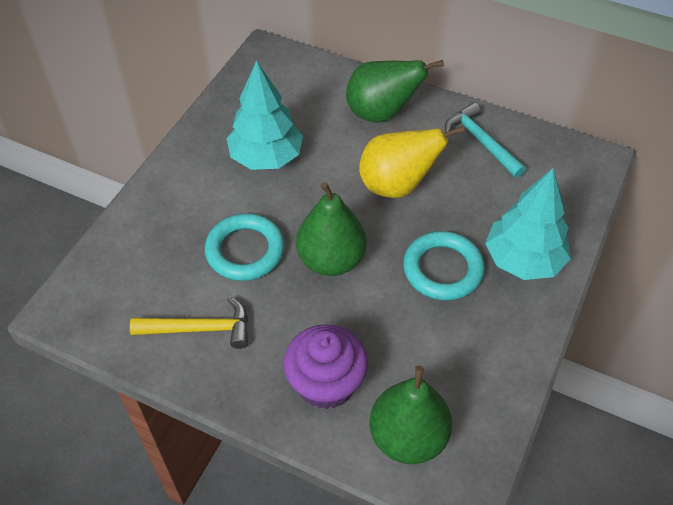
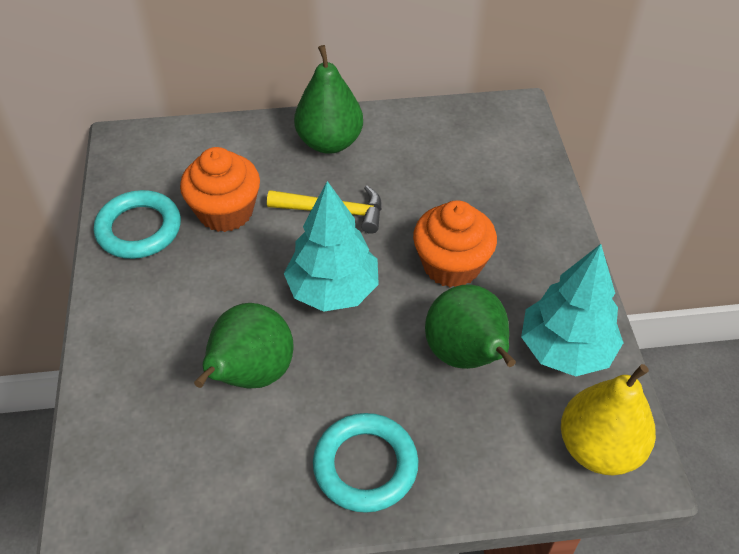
orange cupcake: none = 0 -> [180,147,260,232] [413,200,497,287] = 2
purple cupcake: [283,324,368,409] = 1 -> none = 0
turquoise hammer: [445,103,526,178] = 1 -> none = 0

